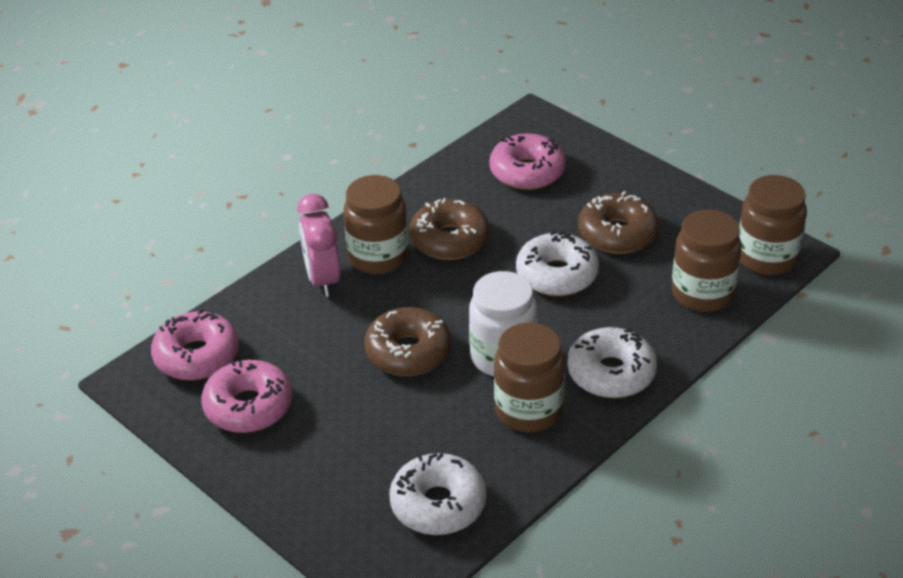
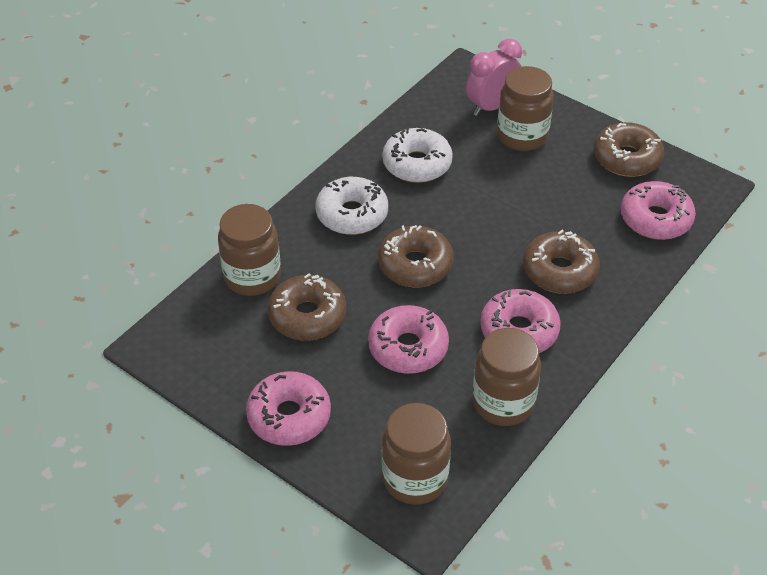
brown donut: [364,307,451,376] [409,198,490,260] [578,191,659,254] = 3 -> [267,273,346,341] [378,225,454,287] [523,230,600,294] [593,122,664,177] = 4
pink donut: [151,309,239,380] [201,360,292,433] [489,133,566,190] = 3 -> [246,371,331,446] [368,305,449,374] [480,289,561,353] [621,181,696,240] = 4
white donut: [389,453,486,535] [516,230,599,296] [567,327,657,398] = 3 -> [315,177,388,235] [382,128,453,183] = 2
white jar: [469,271,537,376] = 1 -> none = 0

